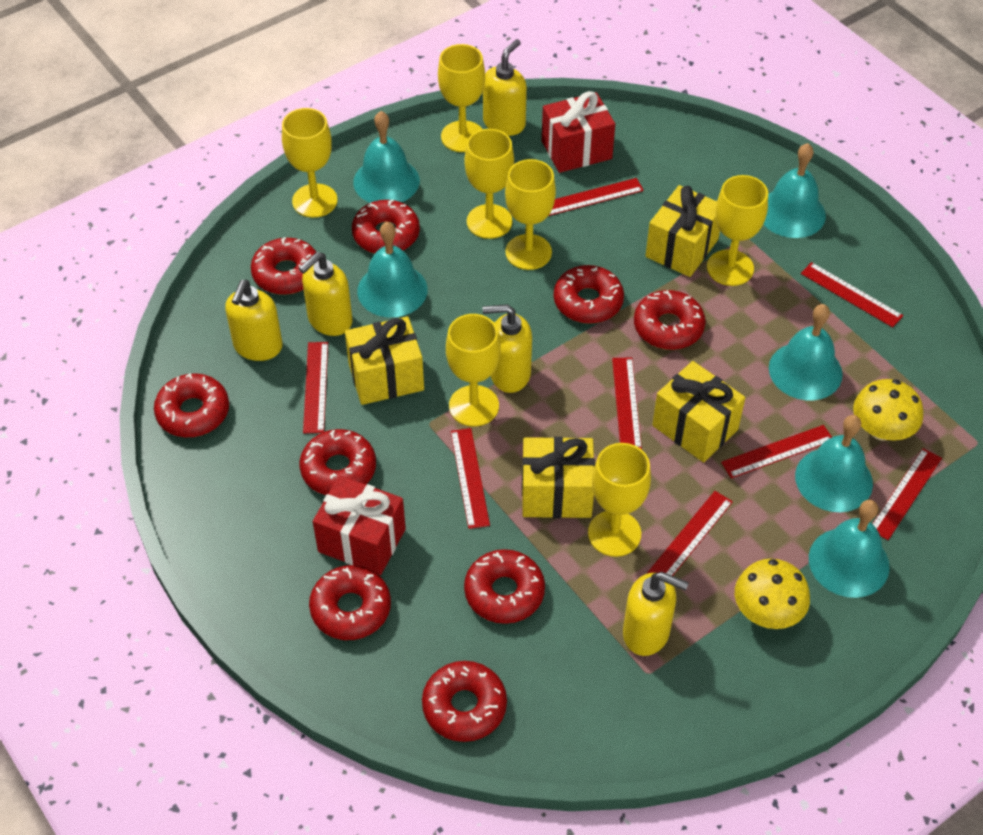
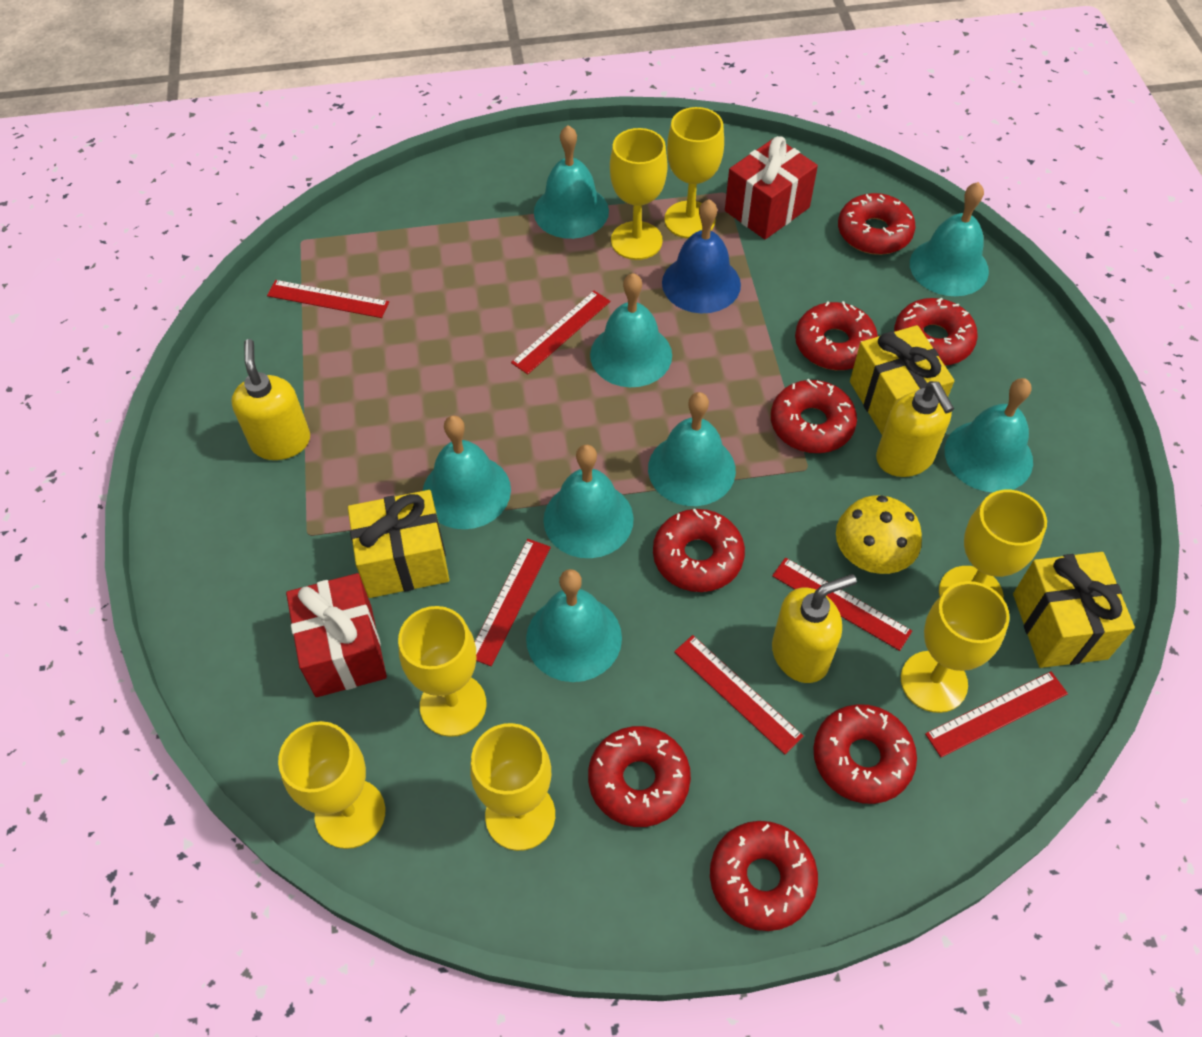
blue bell: none = 0 -> [662,199,741,313] = 1
red donut: [154,373,229,437] [251,237,319,295] [299,429,376,495] [309,565,391,640] [352,199,420,253] [422,661,507,742] [464,549,545,624] [554,265,624,324] [634,290,705,350] = 9 -> [588,726,691,827] [653,509,745,592] [710,821,818,931] [771,379,857,453] [795,301,878,370] [813,704,917,804] [838,193,916,255] [894,298,978,366] = 8
red ruler: [303,342,328,433] [451,428,490,529] [549,178,644,216] [612,357,642,450] [647,491,733,576] [721,425,832,478] [801,262,903,327] [872,448,942,540] = 8 -> [267,280,389,318] [475,539,551,666] [511,291,610,374] [674,635,803,754] [772,558,912,651] [925,671,1068,758] = 6
turquoise bell: [353,111,420,203] [357,222,428,317] [763,143,826,238] [769,304,843,400] [795,415,873,512] [809,500,890,598] = 6 -> [423,415,511,529] [526,569,622,682] [534,125,609,239] [543,445,634,558] [590,273,672,387] [648,392,736,506] [910,182,989,296] [945,378,1033,492] = 8
yellow gift: [345,316,424,405] [522,437,595,518] [646,185,720,277] [652,361,745,462] = 4 -> [348,490,449,598] [850,325,954,434] [1013,552,1135,668] = 3
yellow mushroom: [735,559,810,629] [853,379,923,441] = 2 -> [836,495,922,574] = 1
yellow soap dispenser: [225,280,283,361] [299,252,353,336] [482,304,532,393] [483,39,527,136] [623,572,689,656] = 5 -> [231,339,310,460] [772,574,857,683] [876,381,954,477] = 3

